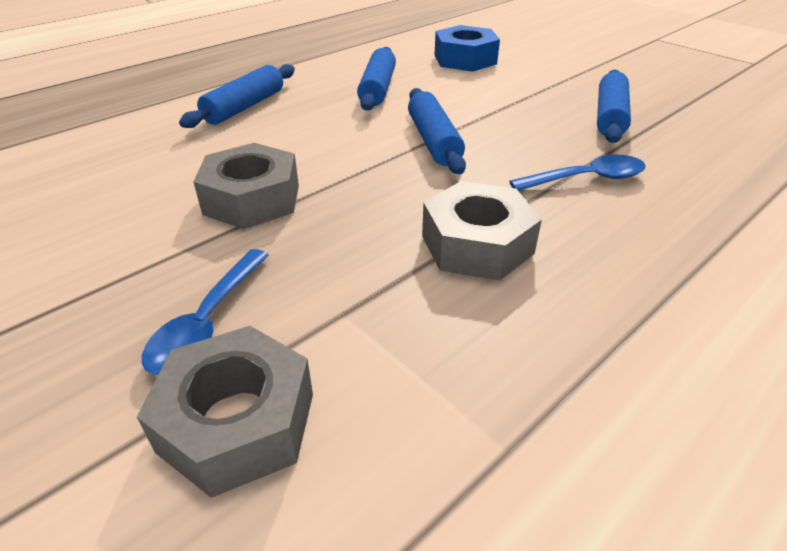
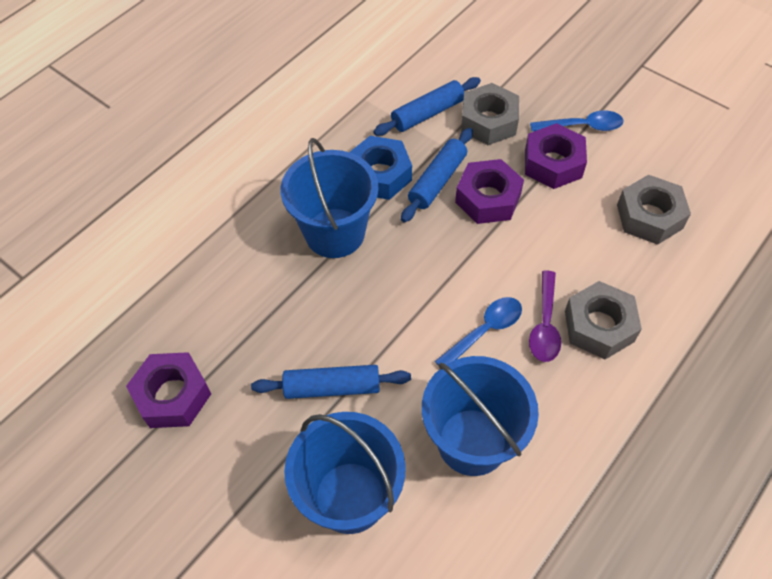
blue bucket: none = 0 -> [281,138,379,258] [284,412,406,534] [422,356,539,476] = 3
blue rolling pin: [179,64,295,128] [357,47,396,111] [408,88,466,174] [597,70,631,143] = 4 -> [251,365,411,399] [373,77,481,136] [401,128,473,223] = 3
purple nut: none = 0 -> [126,352,211,428] [455,159,524,224] [525,123,587,189] = 3
purple spoon: none = 0 -> [529,271,561,362] = 1

